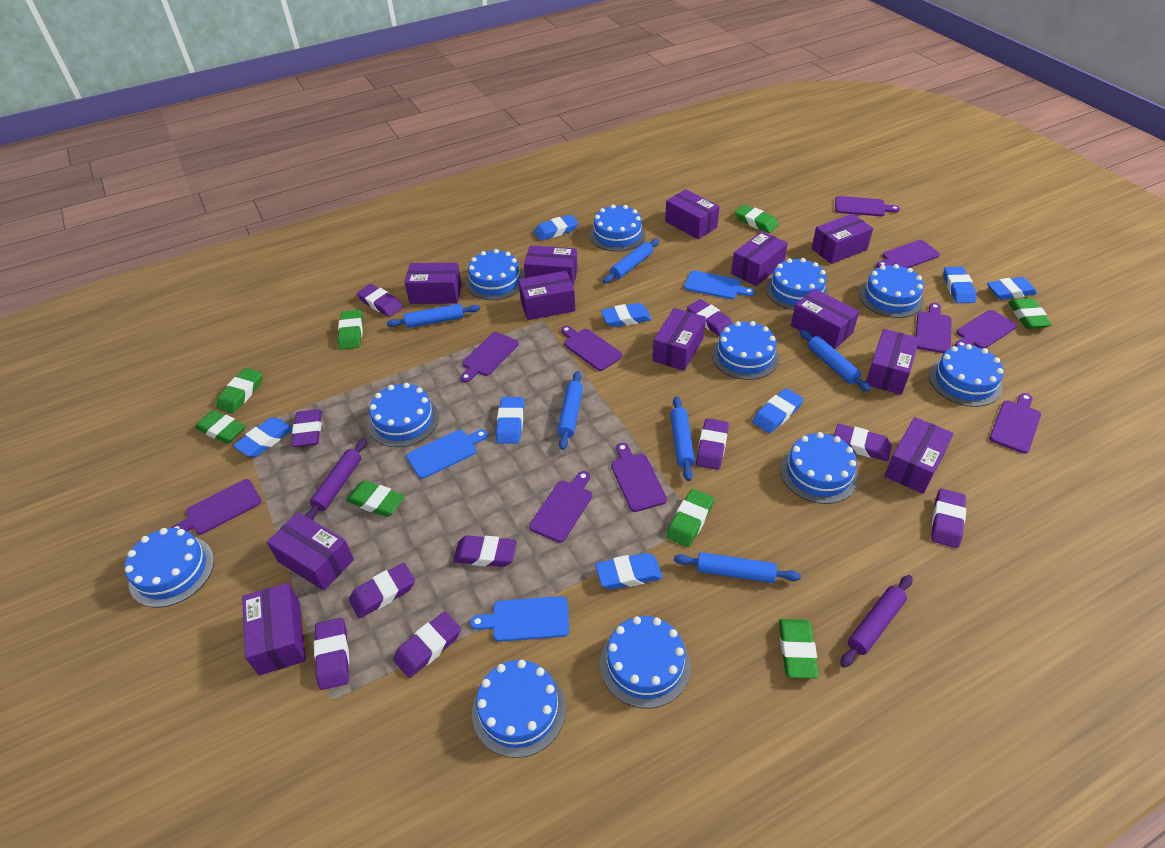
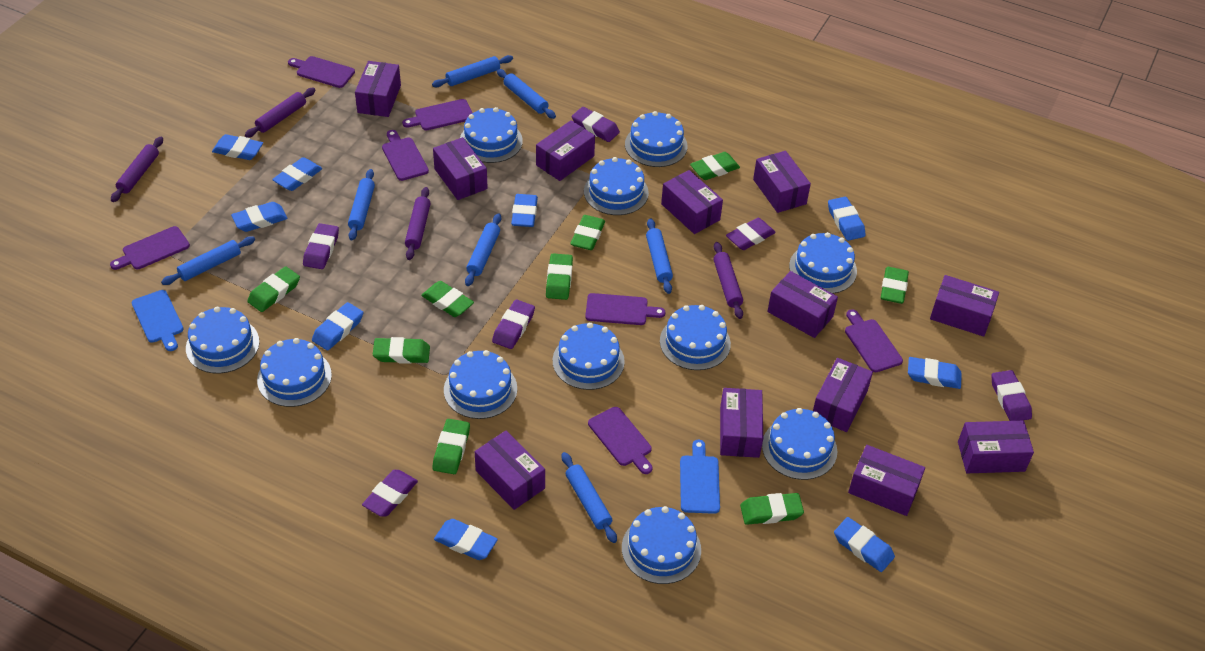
blue cutting board: [406,429,488,479] [470,596,569,642] [684,270,755,299] = 3 -> [132,290,184,351] [680,440,720,514] = 2
blue eraser: [233,418,293,457] [496,397,524,444] [534,215,578,241] [595,553,663,590] [601,303,652,327] [752,388,804,433] [944,267,976,303] [987,277,1037,300] = 8 -> [212,134,263,160] [231,202,287,232] [272,157,322,191] [312,302,363,350] [434,519,498,560] [511,194,538,227] [828,197,866,241] [834,517,895,572] [908,357,962,389] = 9
blue rolling pin: [387,304,480,328] [557,371,583,450] [603,239,659,283] [670,396,695,481] [674,552,801,583] [800,330,871,392] = 6 -> [161,236,255,285] [348,169,375,241] [432,55,513,87] [465,213,501,286] [497,69,556,119] [562,452,617,543] [646,218,673,294] = 7
green eraser: [195,410,246,444] [216,368,262,414] [338,310,363,350] [346,480,405,517] [666,489,714,547] [735,205,779,233] [779,619,819,679] [1008,298,1052,329] = 8 -> [247,266,300,312] [373,337,430,364] [421,281,474,317] [432,419,470,474] [546,253,573,300] [570,215,605,250] [690,152,740,180] [740,493,804,525] [881,267,909,304] = 9
purple cutting board: [171,479,262,535] [460,332,519,383] [529,471,592,543] [561,326,623,371] [611,443,667,512] [835,196,900,216] [877,240,940,268] [916,303,952,353] [955,310,1017,349] [990,393,1041,454] = 10 -> [110,226,190,270] [288,56,355,88] [382,130,429,181] [402,99,473,130] [585,293,665,325] [588,407,652,474] [845,309,903,372] = 7
purple eraser: [292,409,322,447] [314,618,349,690] [349,563,415,618] [357,284,403,317] [393,612,461,678] [453,535,517,567] [687,299,733,336] [696,418,729,470] [834,424,892,461] [931,488,966,548] = 10 -> [303,223,339,269] [362,470,418,517] [492,300,535,349] [572,107,620,142] [726,218,776,250] [992,370,1032,421] = 6
purple rolling pin: [304,438,367,520] [841,575,913,668] = 2 -> [111,137,163,202] [245,88,316,138] [405,187,431,260] [713,242,743,319] = 4

